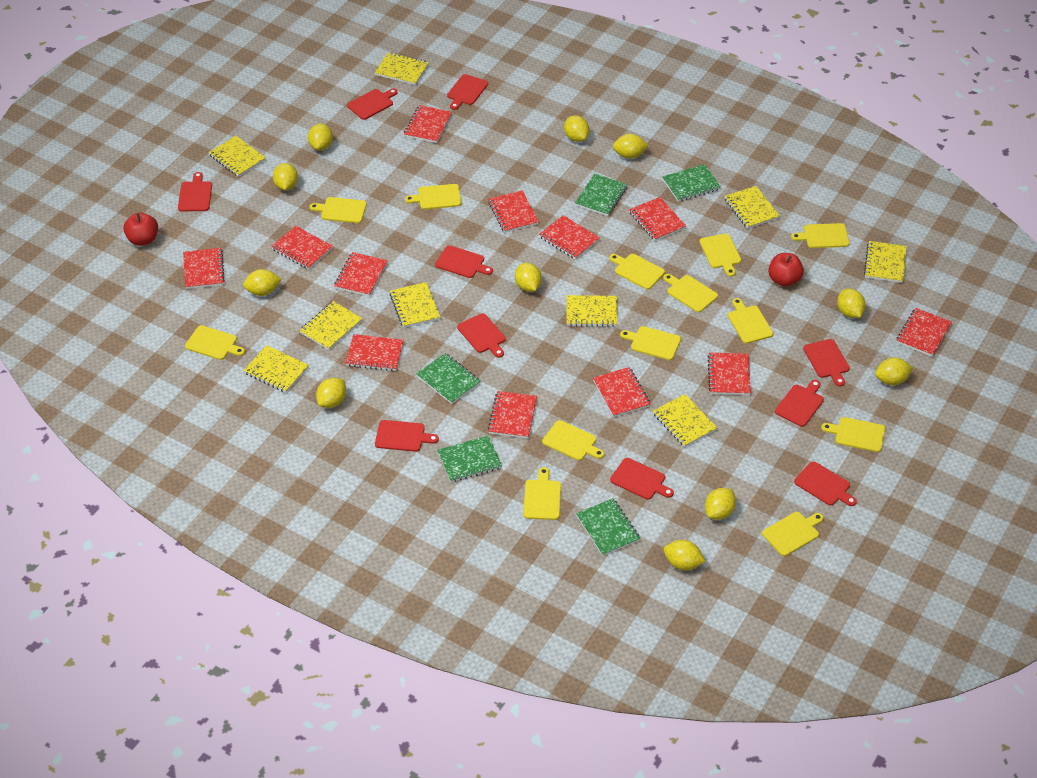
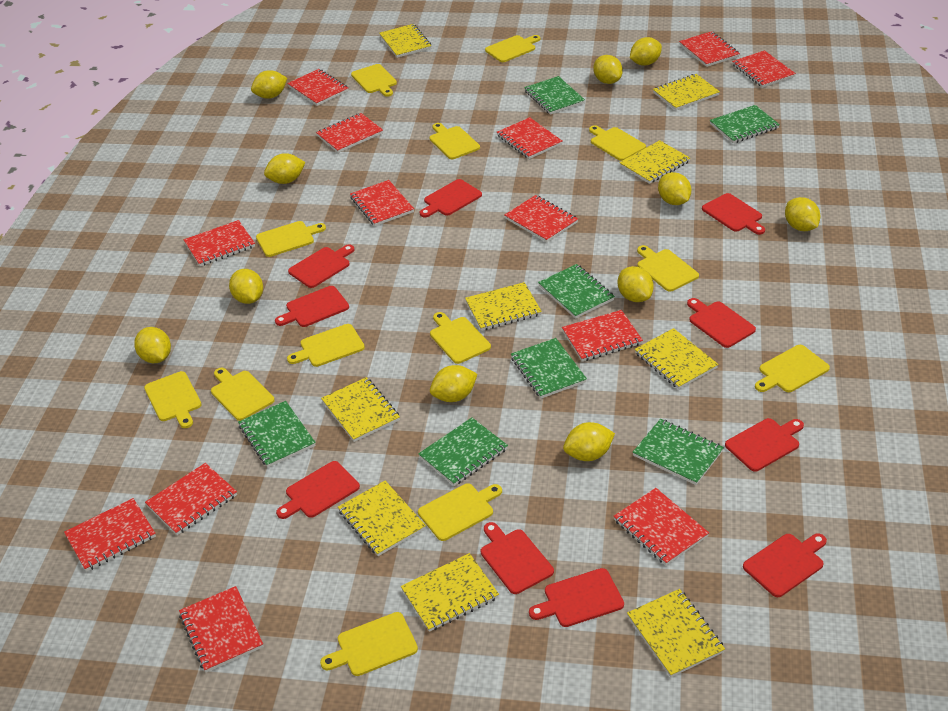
green notebook: [416,353,481,404] [437,436,502,482] [575,174,627,216] [576,498,640,556] [662,164,721,202] = 5 -> [238,401,316,467] [418,418,508,486] [511,338,587,398] [524,76,585,115] [538,264,615,319] [633,419,724,485] [710,105,780,143] = 7
red apple: [123,212,158,246] [768,253,804,287] = 2 -> none = 0
red notebook: [183,248,225,289] [271,226,333,269] [334,252,388,296] [345,334,404,371] [404,105,452,143] [488,191,539,233] [488,391,537,438] [539,215,600,260] [593,367,650,417] [629,197,686,241] [707,353,751,395] [896,308,952,357] = 12 -> [64,498,156,571] [145,463,237,535] [179,586,263,672] [184,220,255,266] [287,69,348,106] [316,113,383,153] [350,180,414,226] [497,117,563,159] [505,195,578,242] [562,310,643,361] [614,488,709,565] [679,31,740,67] [732,50,796,88] = 13

